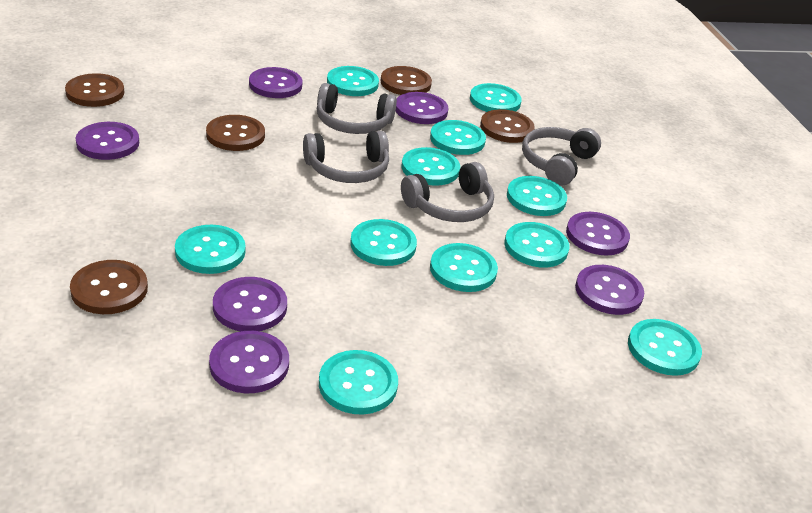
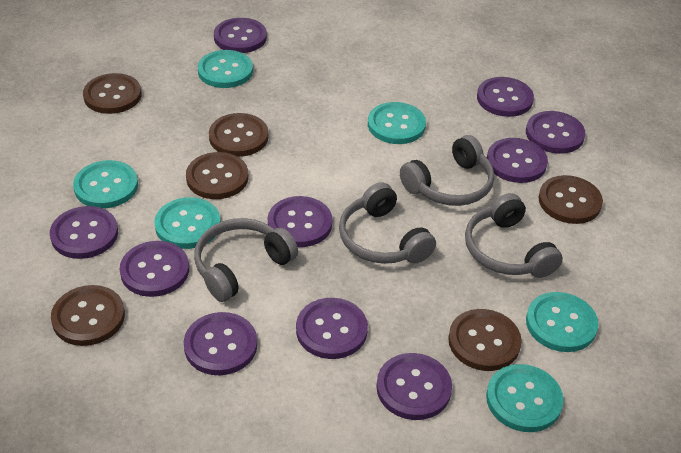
brown button: [65,73,124,107] [70,260,148,314] [206,115,265,151] [381,66,432,95] [480,109,535,143] = 5 -> [51,285,125,346] [83,73,142,114] [186,152,248,199] [209,113,269,157] [448,309,522,371] [538,175,603,224] = 6
purple button: [76,122,139,160] [209,331,289,393] [213,277,287,331] [249,67,303,98] [396,92,448,124] [566,212,630,256] [575,265,644,315] = 7 -> [50,206,118,259] [119,241,189,297] [184,312,257,375] [214,18,267,53] [268,196,332,247] [296,298,368,359] [376,353,452,420] [477,77,534,117] [487,138,548,183] [526,111,585,154] = 10
turquoise button: [175,225,246,274] [319,350,398,415] [327,66,379,96] [350,219,417,266] [402,147,460,186] [430,120,486,155] [430,243,498,292] [470,83,522,112] [505,222,570,267] [507,176,567,216] [628,319,702,376] = 11 -> [73,160,138,209] [154,197,221,249] [198,50,253,88] [368,102,426,144] [486,364,564,432] [526,292,598,352] = 6

